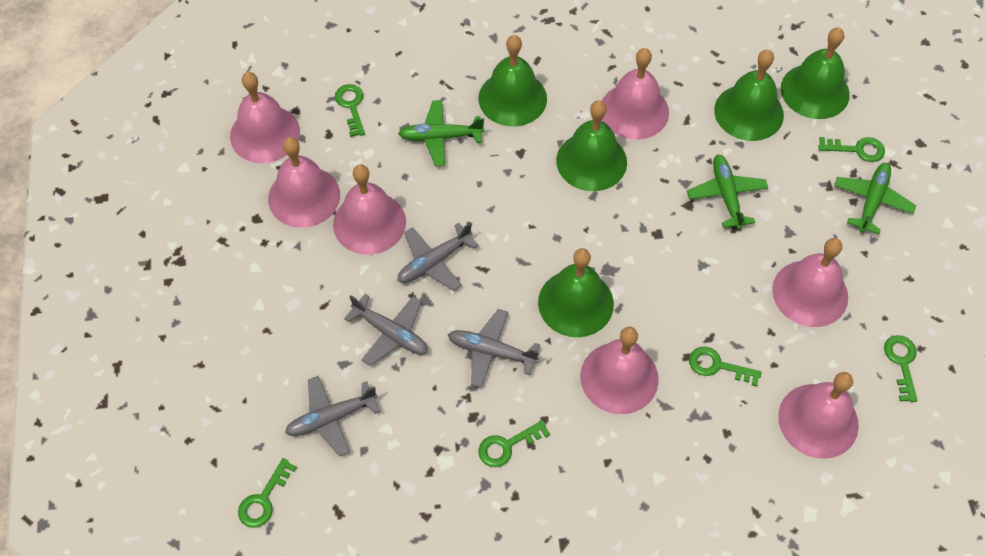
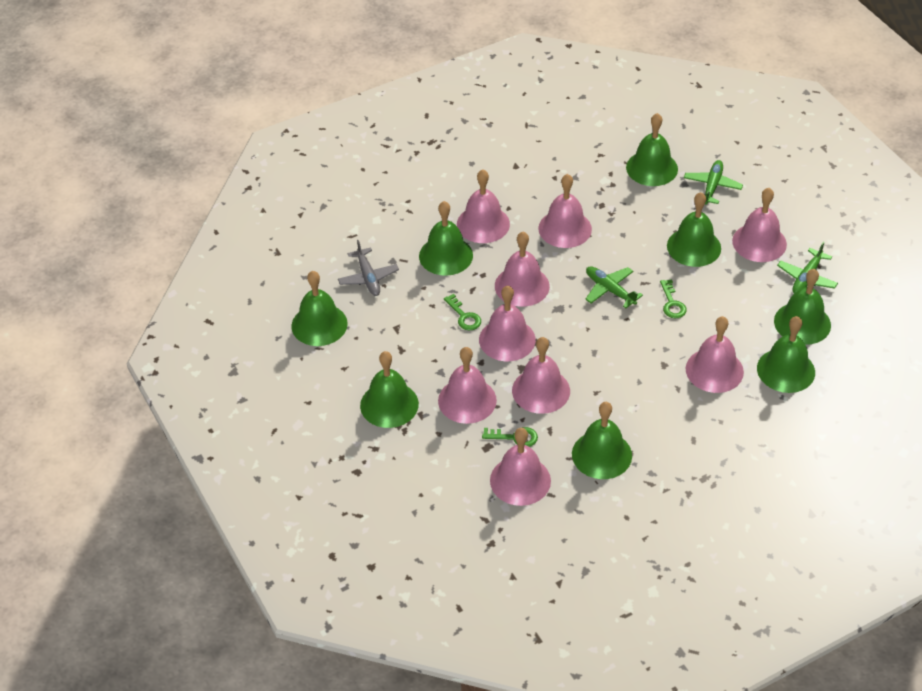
green bell: [478,35,547,127] [538,248,614,337] [556,100,627,191] [714,50,784,141] [781,27,850,119] = 5 -> [292,271,348,346] [360,351,419,428] [419,201,473,276] [572,402,632,479] [626,113,678,186] [667,192,721,267] [757,316,815,393] [774,269,831,345] = 8
green key: [238,458,297,528] [335,84,365,137] [478,420,550,467] [689,347,762,387] [819,137,885,162] [884,335,918,402] = 6 -> [444,294,481,330] [482,427,538,447] [660,279,687,318] = 3
grey plane: [285,376,380,457] [344,294,428,366] [398,222,479,291] [448,309,540,388] = 4 -> [338,240,399,296] = 1
pink bell: [230,72,300,163] [268,137,340,228] [333,164,406,255] [580,327,659,414] [602,48,669,139] [772,238,848,327] [778,372,859,459] = 7 -> [438,347,497,424] [457,169,510,243] [479,286,536,361] [490,428,551,506] [495,232,550,307] [512,337,570,414] [538,174,592,248] [686,316,744,393] [732,188,787,262] = 9

